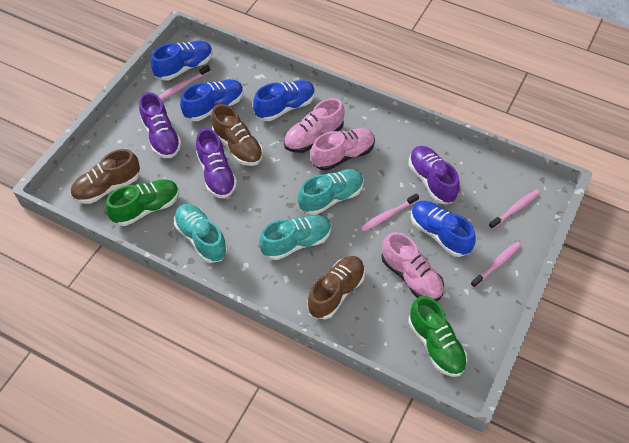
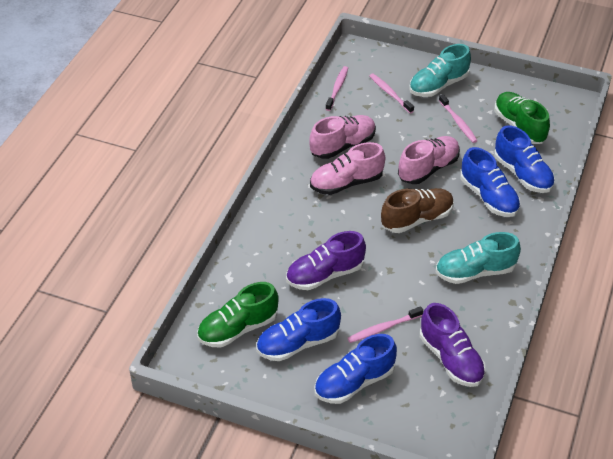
brown shoe: [70,149,140,204] [211,104,263,166] [307,256,365,319] = 3 -> [381,188,454,233] = 1
purple shoe: [139,92,182,158] [196,128,237,198] [409,146,460,204] = 3 -> [286,231,366,290] [420,303,486,387] = 2
turquoise shoe: [174,204,228,263] [259,215,331,260] [298,169,364,215] = 3 -> [409,44,471,97] [436,232,521,284] = 2

